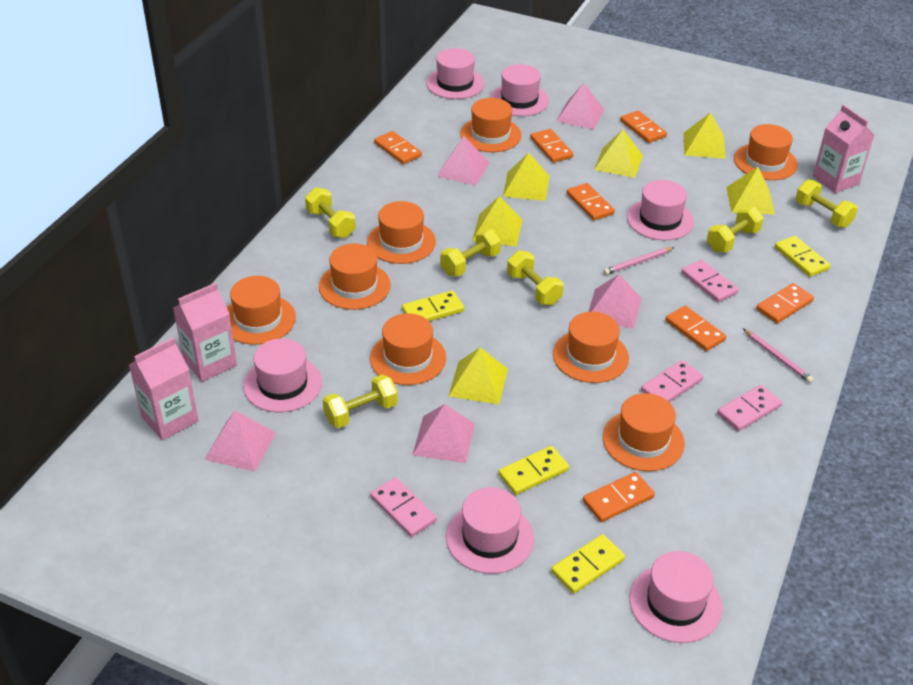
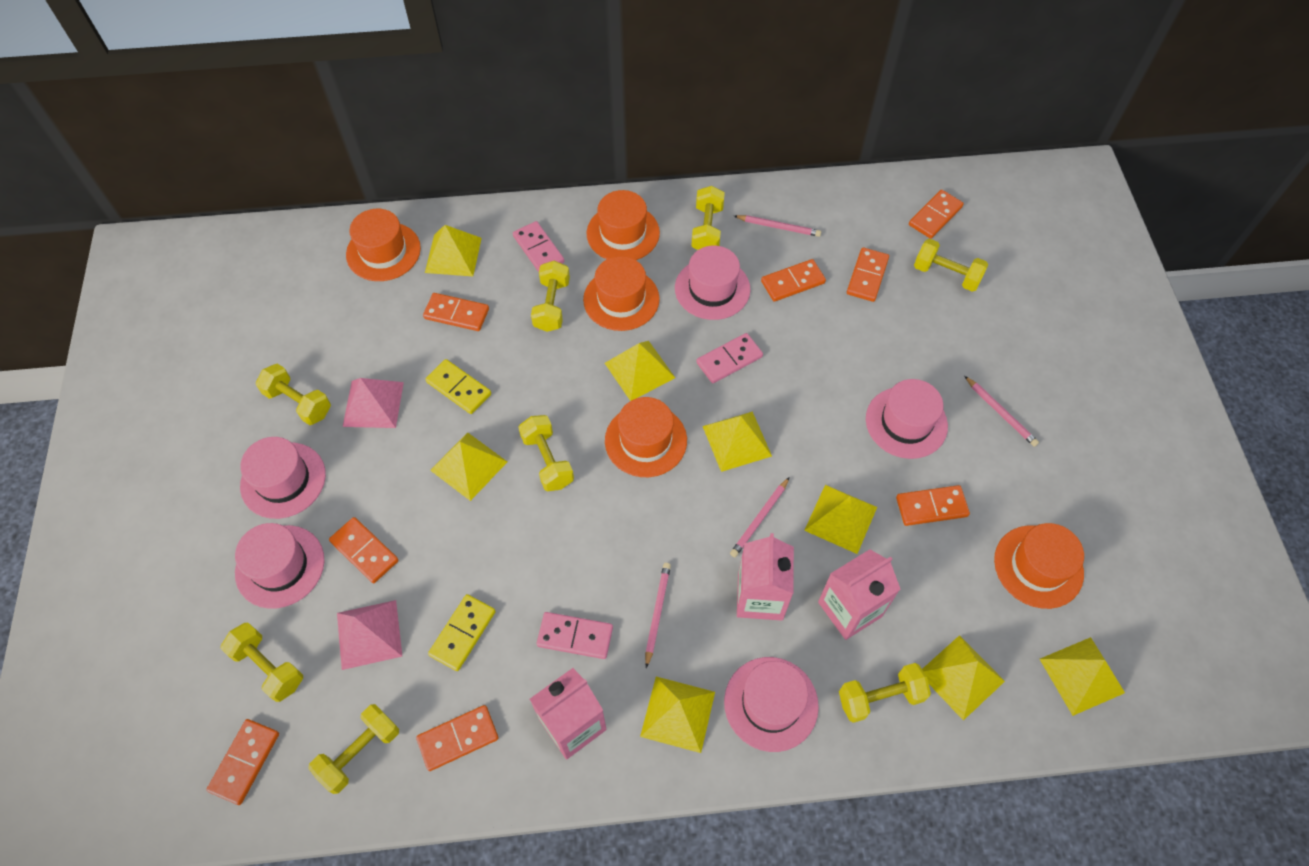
orange domino: [374,131,422,164] [530,129,573,163] [566,183,615,221] [583,472,655,522] [620,110,667,143] [665,306,726,351] [756,283,814,323] = 7 -> [206,719,279,805] [329,517,399,583] [416,705,498,771] [423,293,489,331] [761,259,826,302] [847,247,889,302] [896,485,970,526] [909,190,964,239] = 8
orange hat: [227,276,296,345] [319,244,391,310] [367,201,436,264] [370,313,446,385] [460,98,522,152] [553,312,629,383] [603,393,685,471] [734,124,798,180] = 8 -> [346,209,421,281] [583,256,660,331] [587,190,660,260] [605,397,687,477] [994,523,1084,609] = 5
pink domino: [370,477,437,537] [641,360,703,402] [681,260,739,302] [717,385,782,431] = 4 -> [513,221,564,272] [537,612,613,659] [696,333,763,383] = 3
pink hat: [243,338,322,412] [426,48,484,99] [446,487,534,574] [490,64,549,116] [627,180,694,240] [629,551,723,643] = 6 -> [235,523,324,609] [240,437,326,519] [675,246,750,320] [724,657,819,752] [866,379,948,459] = 5
pink pencil: [603,247,675,275] [743,328,814,383] = 2 -> [645,563,671,668] [730,478,789,557] [734,215,821,237] [965,376,1039,447] = 4
pink pyramid: [204,411,276,472] [413,404,475,463] [437,136,490,185] [556,83,604,129] [588,274,642,329] = 5 -> [337,600,402,670] [343,378,404,428] = 2
yellow domino: [402,291,464,321] [498,446,569,495] [551,534,625,594] [775,236,830,277] = 4 -> [425,359,491,414] [428,594,496,671] = 2
yellow dumbbell: [305,187,356,238] [323,375,398,428] [440,229,501,276] [507,250,563,305] [707,207,764,252] [795,179,858,228] = 6 -> [220,623,303,702] [256,364,331,425] [308,704,399,794] [518,415,574,491] [531,261,570,332] [691,186,725,250] [839,663,931,723] [914,239,988,292] = 8
yellow pyramid: [448,348,508,405] [472,196,523,247] [503,153,549,201] [594,130,643,178] [684,112,726,159] [726,167,775,214] = 6 -> [425,225,482,276] [430,432,507,501] [605,341,675,401] [640,677,715,753] [703,411,772,472] [804,485,877,554] [922,635,1005,720] [1040,637,1125,716] = 8

